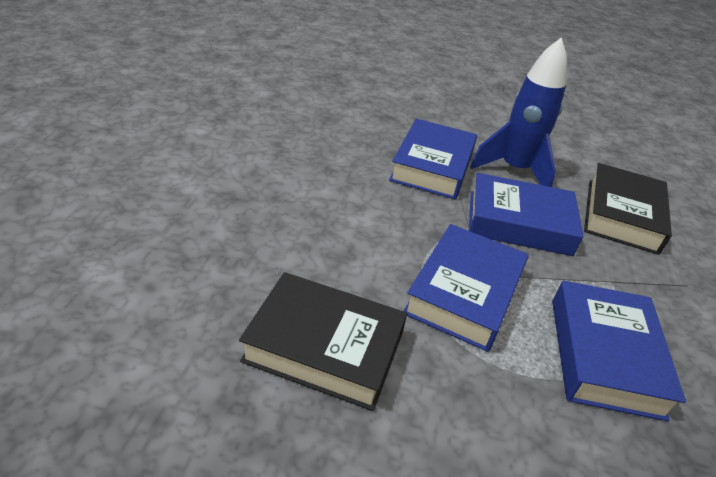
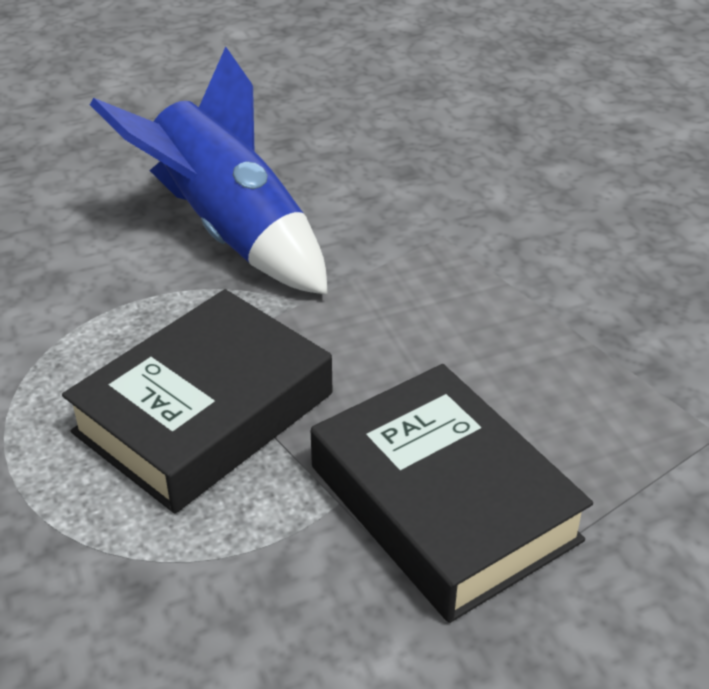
blue book: [389,119,477,199] [404,224,528,352] [469,173,584,256] [552,280,686,421] = 4 -> none = 0

